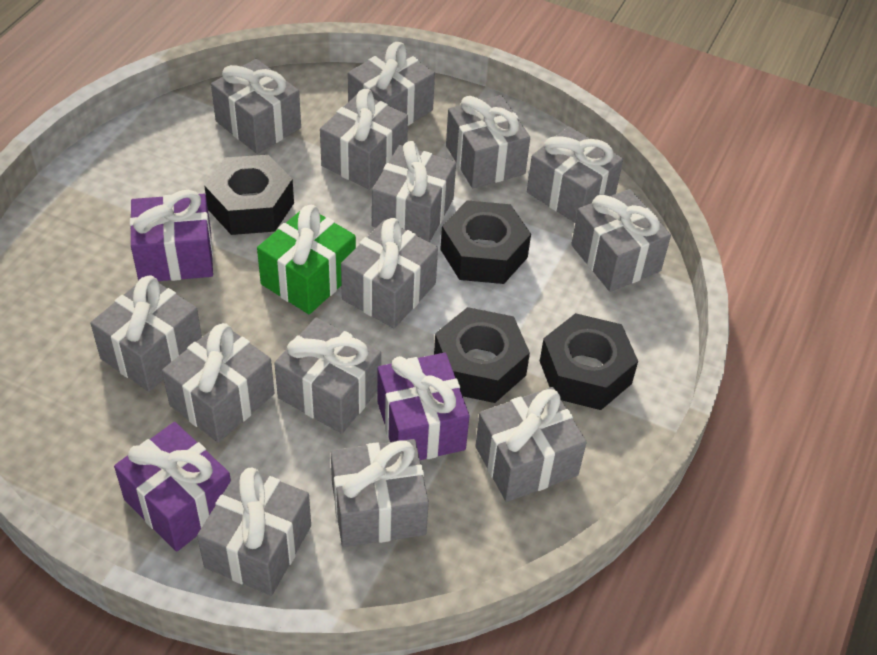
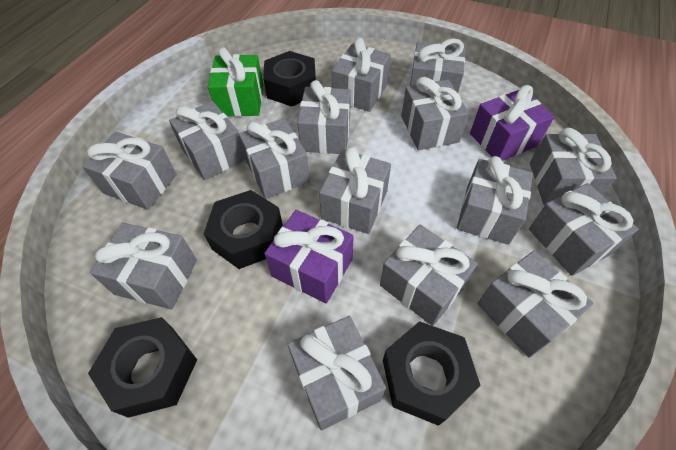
grey gift: [90,275,202,392] [162,323,274,443] [197,466,311,596] [211,59,301,154] [274,317,381,434] [320,89,408,190] [331,439,429,547] [341,218,438,328] [348,42,435,126] [372,141,456,243] [446,95,530,188] [475,387,587,502] [527,126,623,223] [571,189,671,292] = 14 -> [82,132,177,210] [90,223,197,309] [169,101,246,180] [239,118,310,199] [287,316,386,431] [297,80,351,154] [319,147,391,234] [332,38,391,112] [380,225,478,326] [401,77,469,150] [409,38,465,93] [457,156,533,245] [477,251,594,358] [529,183,639,276] [530,128,617,205] = 15
purple gift: [114,422,231,552] [130,190,213,281] [377,353,470,460] = 3 -> [264,210,354,304] [470,85,554,161] = 2

